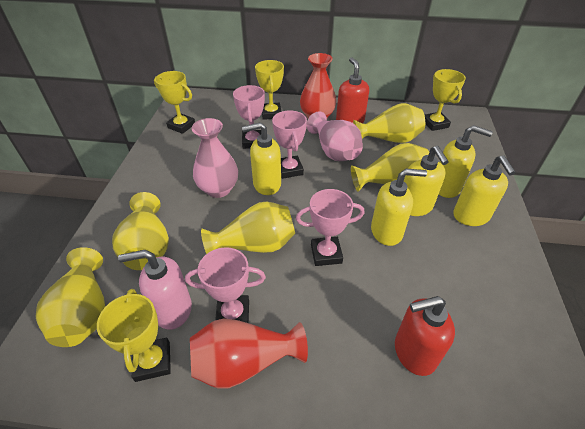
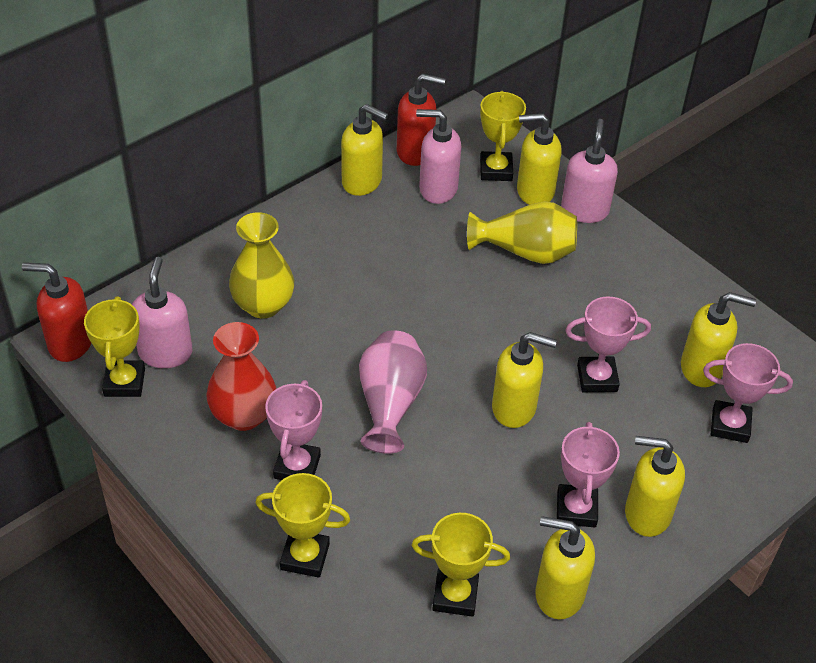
pink soap dispenser: [118,250,192,330] = 1 -> [132,257,192,368] [416,109,461,204] [561,119,618,223] = 3
pink vase: [192,118,238,198] [307,111,363,161] = 2 -> [359,330,427,454] = 1
red vase: [190,318,308,389] [300,53,336,118] = 2 -> [206,322,277,431] = 1
yellow soap dispenser: [242,122,281,195] [371,169,427,246] [404,146,449,216] [439,125,493,198] [453,155,516,226] = 5 -> [341,104,388,196] [492,332,557,428] [517,113,561,205] [535,516,595,620] [625,436,685,537] [681,292,756,387] = 6
yellow vase: [35,247,105,347] [112,192,169,270] [201,201,295,254] [351,143,429,192] [353,103,425,143] = 5 -> [229,212,294,318] [467,201,577,264] = 2

